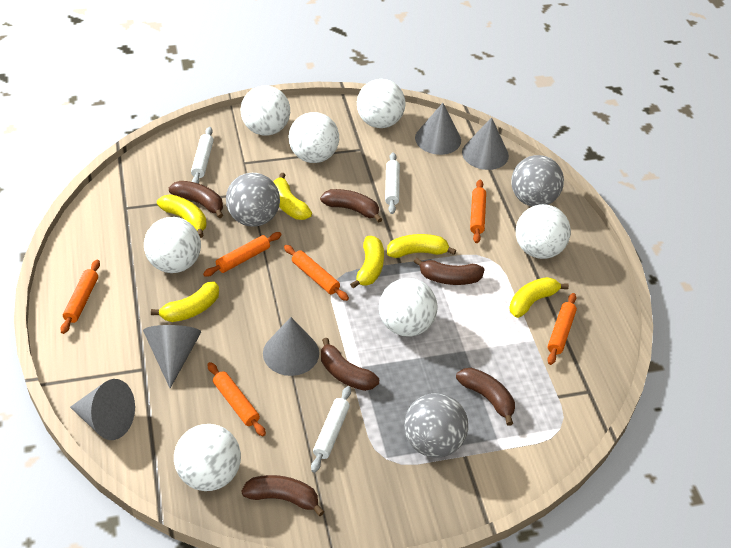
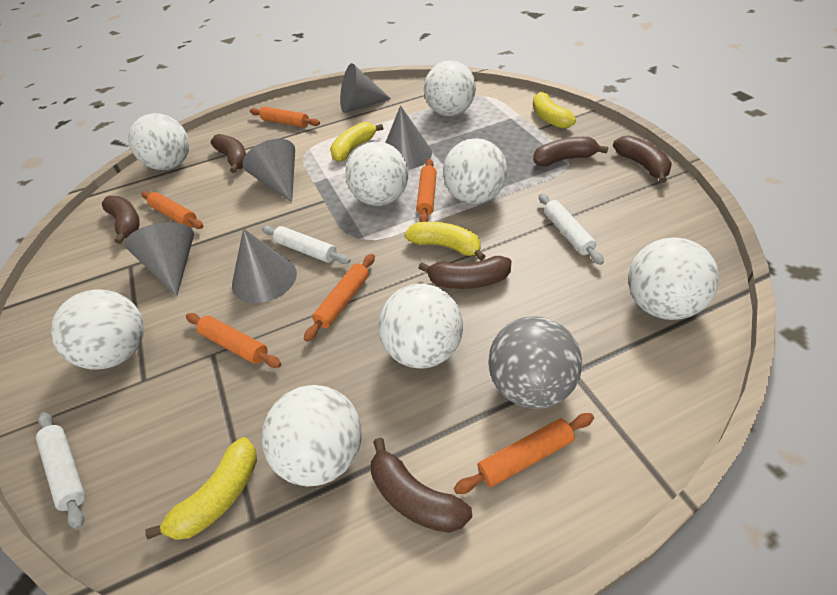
grey ball: [226,173,280,226] [404,393,468,458] [511,155,564,206] = 3 -> [488,316,582,409] = 1
white ball: [144,217,201,273] [174,424,241,491] [240,85,290,136] [289,112,339,163] [357,79,405,128] [379,278,438,336] [516,204,571,259] = 7 -> [51,289,144,370] [128,113,189,170] [262,385,362,486] [346,142,408,206] [378,284,463,368] [424,60,476,116] [443,138,507,204] [628,238,719,320] = 8
yellow banana: [151,282,219,322] [157,194,207,238] [273,173,312,220] [350,236,384,289] [387,234,456,258] [509,277,569,318] = 6 -> [145,437,257,540] [330,122,383,162] [405,222,486,261] [533,90,576,129] = 4

